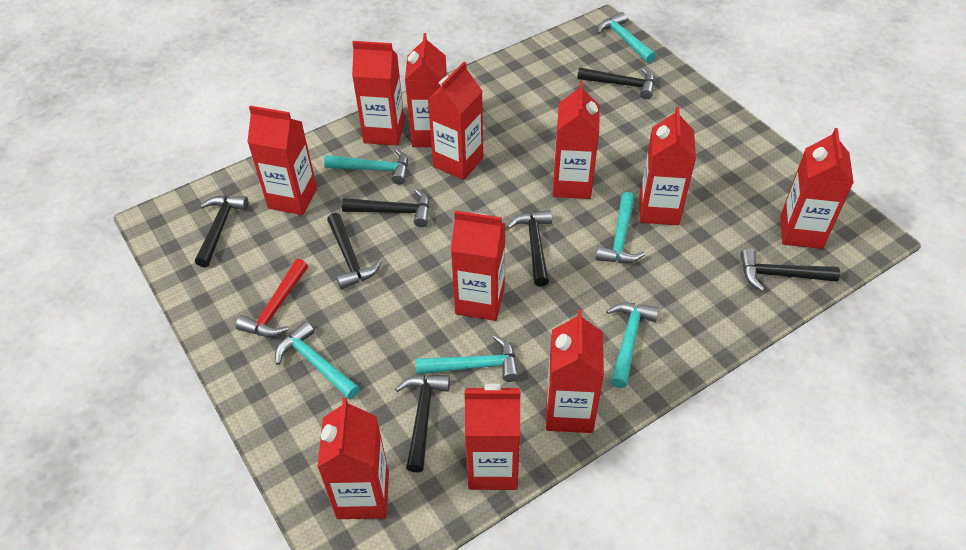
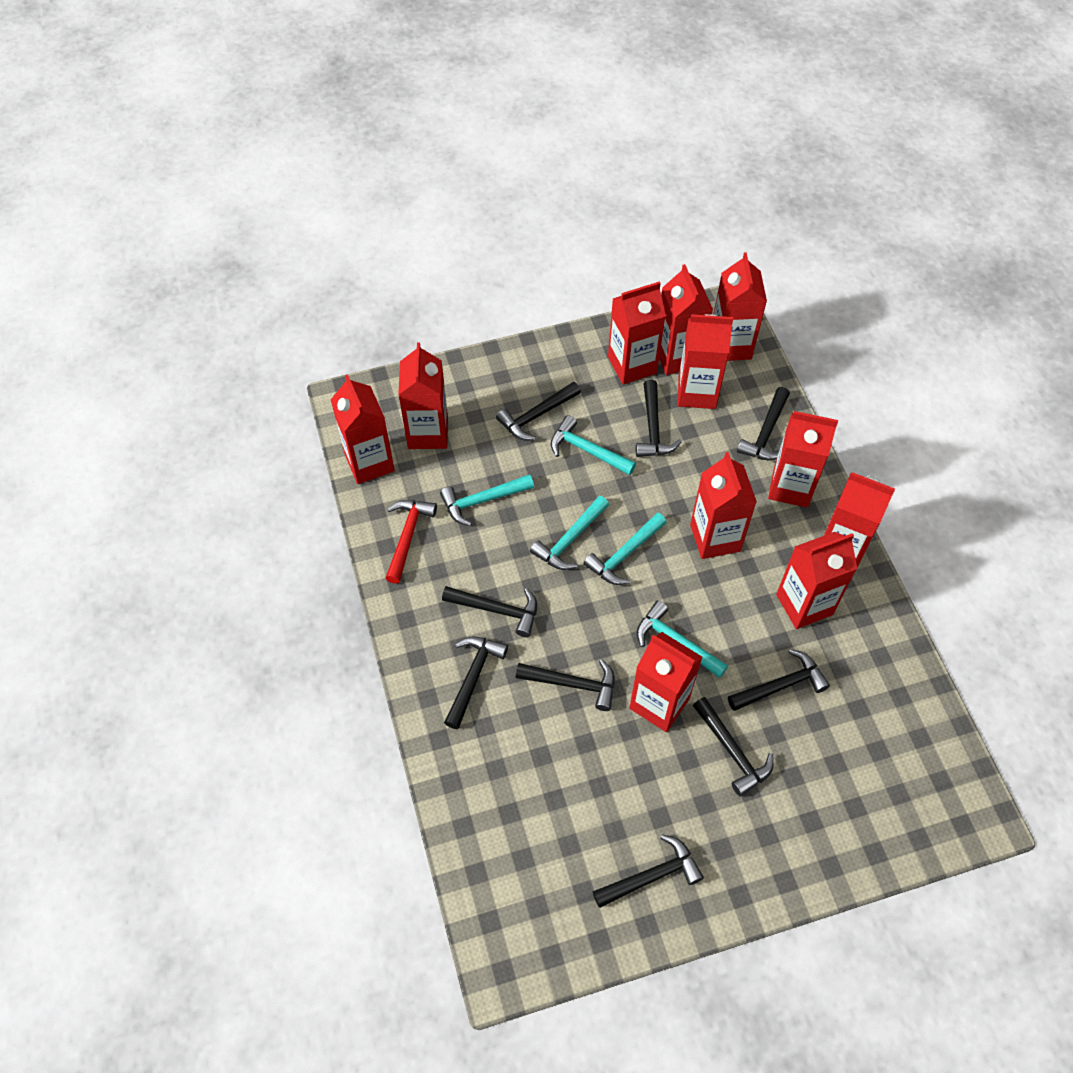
black hammer: [195,195,248,267] [327,213,382,289] [342,189,429,227] [395,375,450,472] [507,210,552,286] [577,67,655,99] [741,248,840,291] = 7 -> [442,586,537,637] [444,636,508,729] [496,382,581,440] [516,659,615,711] [592,834,704,908] [636,380,681,457] [693,697,774,797] [728,649,830,711] [737,387,790,460] = 9
turquoise hammer: [275,321,360,400] [324,149,408,185] [416,335,519,382] [596,192,645,263] [597,12,656,63] [606,302,659,388] = 6 -> [440,474,534,526] [530,496,609,570] [551,415,636,475] [583,513,667,585] [637,600,728,678] = 5

